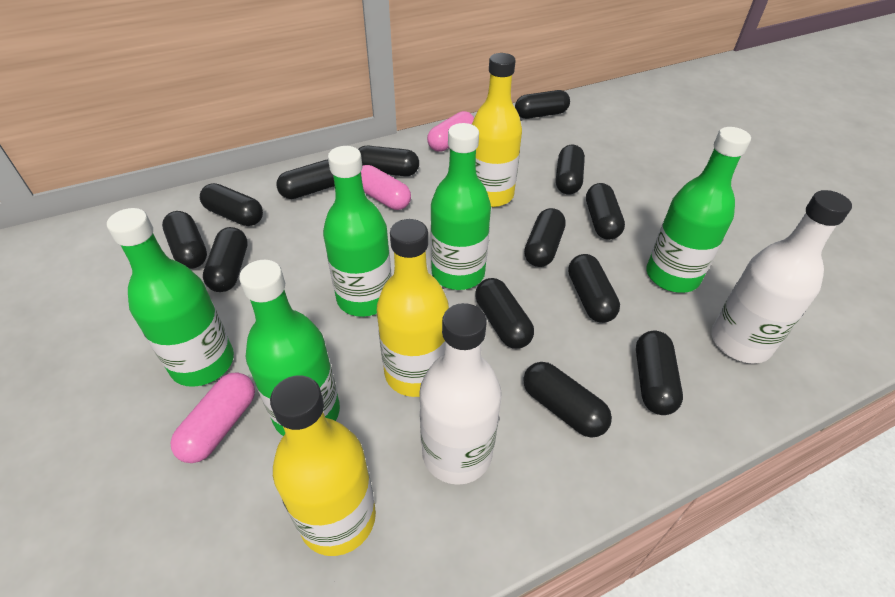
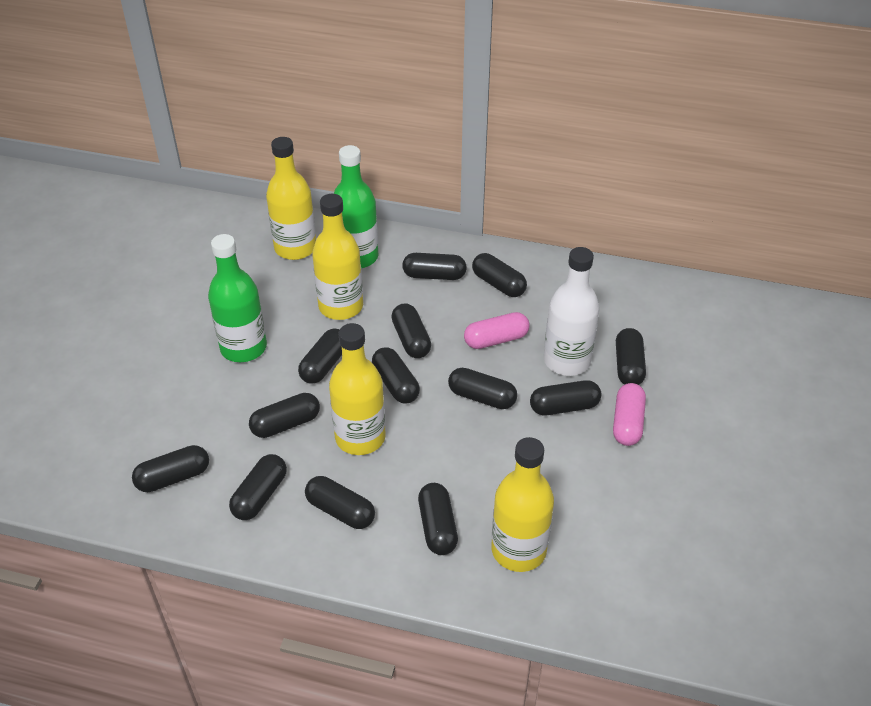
green bottle: [107,208,234,387] [239,260,340,436] [323,146,392,317] [430,123,491,290] [646,127,751,293] = 5 -> [208,234,267,362] [334,145,378,268] = 2
pink capsule: [171,372,255,463] [361,165,411,210] [427,111,474,152] = 3 -> [464,312,530,349] [613,383,646,446] = 2
white bottle: [419,303,501,485] [711,190,852,364] = 2 -> [544,247,600,376] = 1
yellow bottle: [270,375,376,556] [377,219,449,397] [472,53,522,207] = 3 -> [266,137,316,260] [312,194,363,320] [329,323,386,455] [491,437,554,572] = 4

